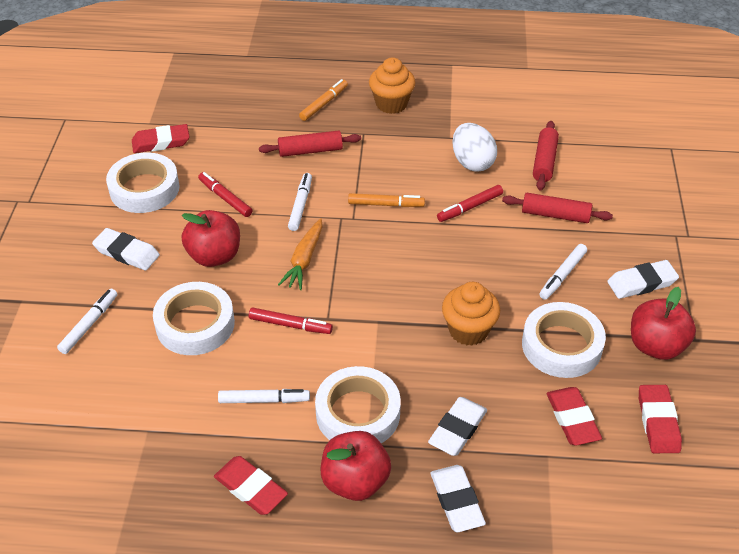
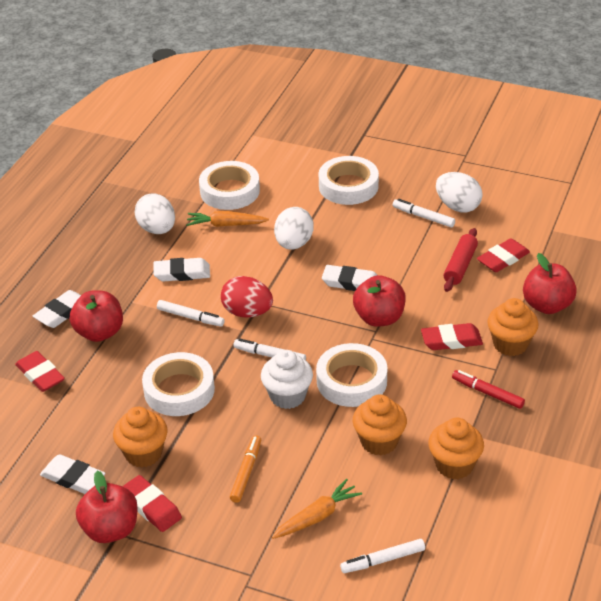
orange carrot: [278,218,322,290] = 1 -> [186,211,269,227] [272,479,362,539] = 2
orange cupcake: [369,57,416,114] [442,282,500,346] = 2 -> [113,407,168,468] [353,394,407,456] [428,418,484,479] [487,298,538,356] = 4
orange marker: [299,79,348,121] [348,193,425,207] = 2 -> [230,435,261,503] = 1
red apple: [182,210,240,267] [321,431,391,501] [631,287,696,360] = 3 -> [70,290,123,342] [76,471,138,543] [353,275,406,327] [523,253,577,314] = 4
red egg: none = 0 -> [221,276,273,317] = 1
red marker: [198,172,253,217] [249,307,333,334] [437,185,503,222] = 3 -> [452,370,525,409] = 1
red rolling pin: [259,130,361,157] [502,193,613,223] [533,121,559,190] = 3 -> [444,228,478,292] = 1
white cupcake: none = 0 -> [261,350,313,409] = 1
white egg: [452,123,497,172] = 1 -> [135,193,175,234] [274,207,313,250] [436,172,483,213] = 3

